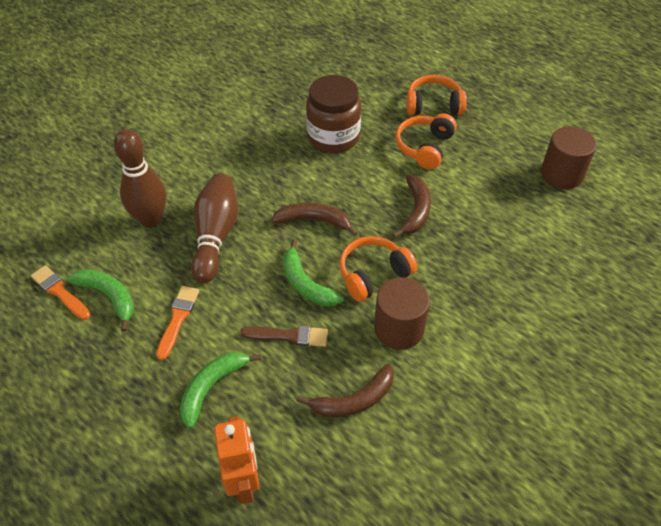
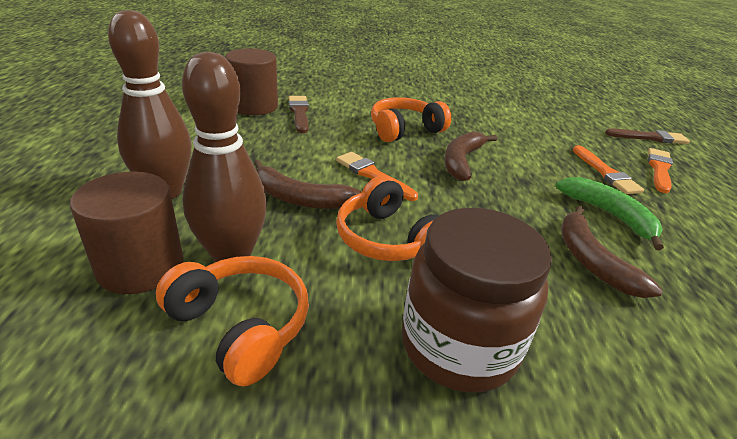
brown brush: [240,326,328,347] = 1 -> [289,96,309,133] [605,129,690,144] = 2
green banana: [67,269,134,332] [180,352,261,429] [283,239,344,306] = 3 -> [555,177,664,251] = 1
orange brush: [31,265,90,320] [156,286,199,360] = 2 -> [336,152,418,201] [573,145,644,194] [648,148,673,193] = 3
orange robot: [214,416,260,504] = 1 -> none = 0

